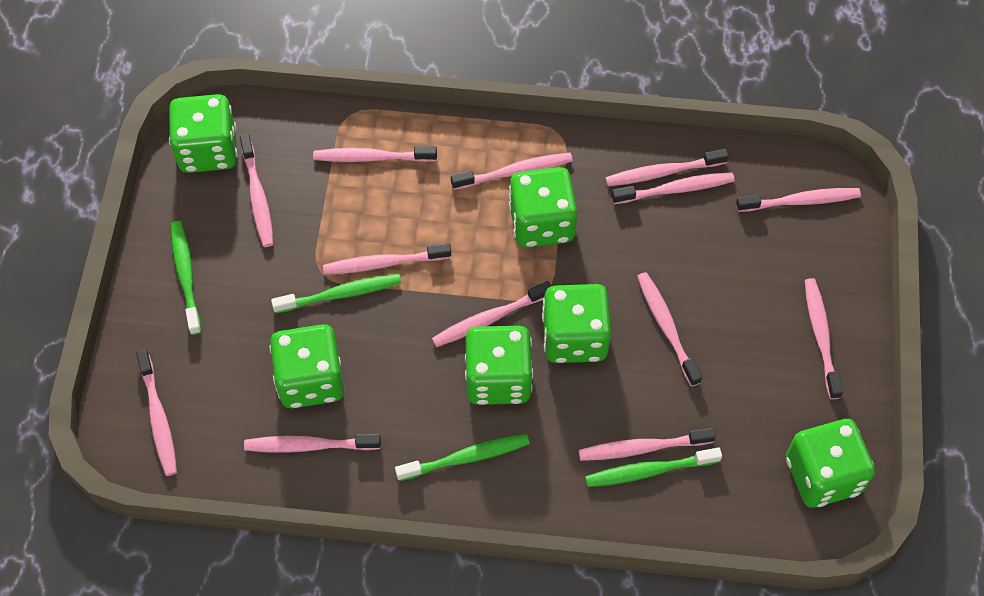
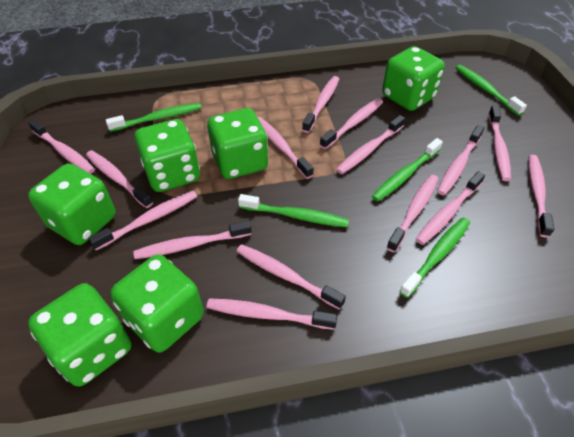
green toothbrush: [171,221,202,335] [271,274,401,313] [395,434,530,481] [585,447,722,487] = 4 -> [106,103,202,132] [238,194,349,227] [372,138,443,202] [399,218,470,298] [455,65,527,116] = 5
pink toothbrush: [136,349,177,476] [240,134,274,247] [244,434,381,453] [313,146,437,162] [323,243,451,274] [432,281,551,347] [451,153,573,190] [579,428,716,461] [605,149,729,186] [612,172,735,204] [637,272,702,387] [736,188,861,212] [805,278,843,399] = 13 -> [28,120,95,174] [86,150,153,208] [88,191,197,250] [133,221,252,259] [207,298,337,330] [236,244,346,310] [258,117,313,179] [302,76,339,133] [320,98,383,149] [336,115,405,174] [386,175,438,253] [416,171,485,245] [437,125,484,196] [488,106,511,181] [528,155,554,238] = 15

